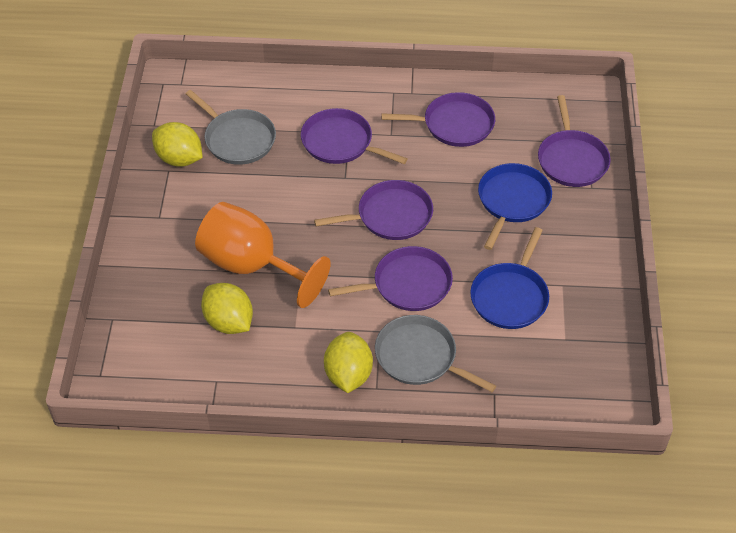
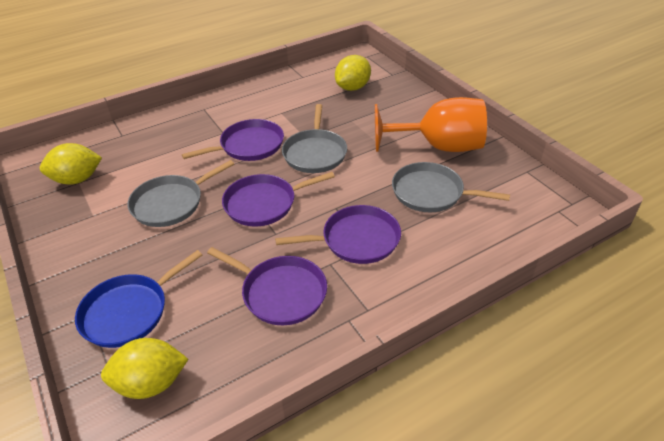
blue pan: [470,227,549,329] [478,163,552,250] = 2 -> [75,250,202,348] = 1
grey pan: [186,90,276,165] [375,315,496,392] = 2 -> [127,160,234,227] [282,104,347,173] [392,162,510,212] = 3
purple pan: [301,108,407,164] [314,180,433,240] [328,246,453,311] [381,92,495,147] [538,95,611,187] = 5 -> [182,119,284,161] [207,247,327,325] [222,172,335,226] [275,205,401,264] = 4

